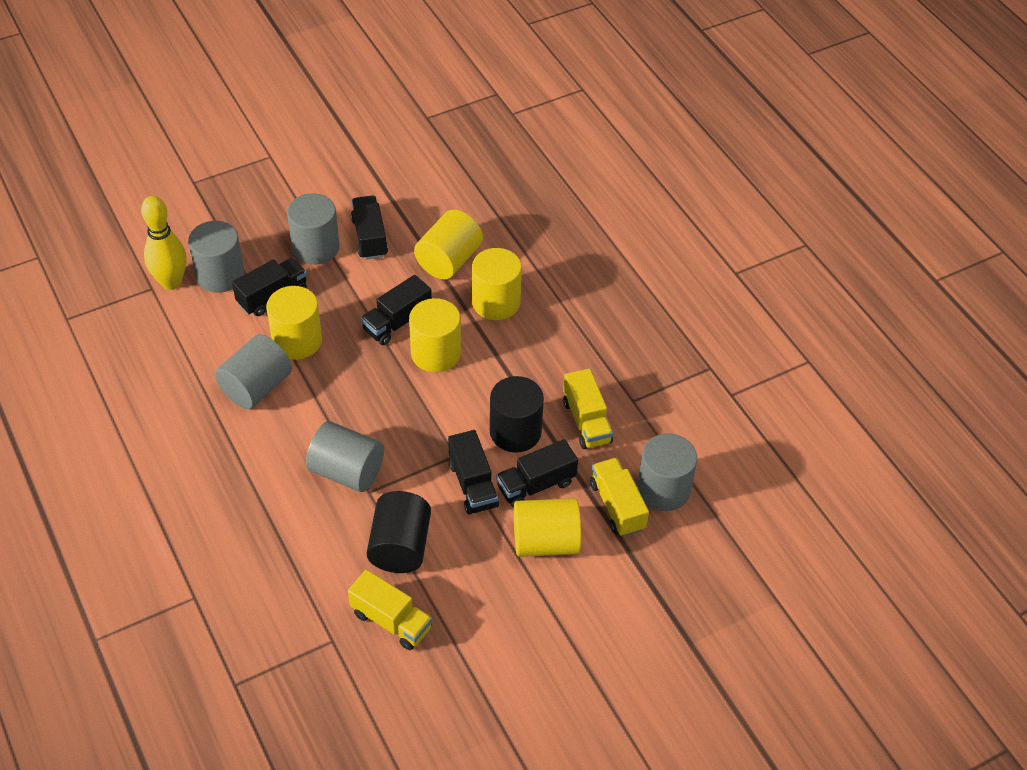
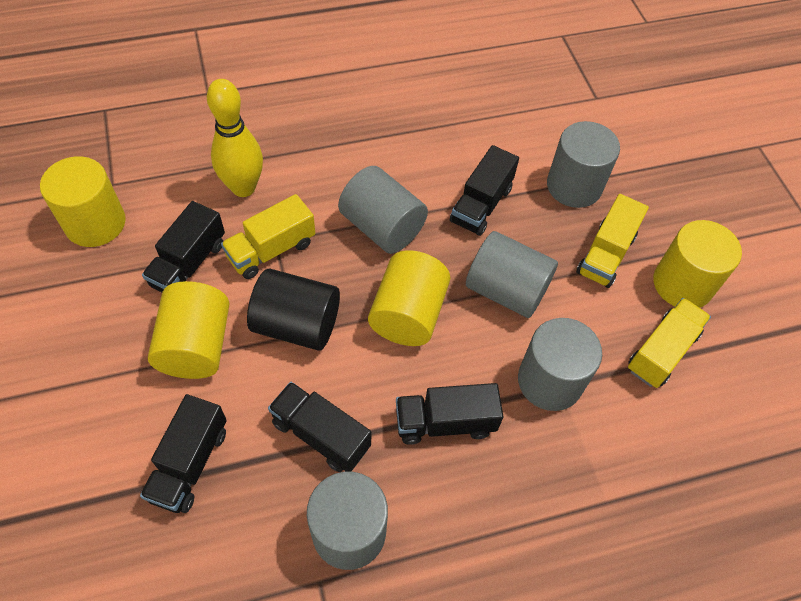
black cylinder: [367,491,431,573] [490,376,544,453] = 2 -> [247,269,340,351] = 1
yellow cylinder: [266,286,322,360] [409,298,461,372] [414,209,483,280] [472,248,522,320] [514,498,581,557] = 5 -> [40,156,126,247] [148,281,230,379] [368,250,450,346] [653,220,742,308] = 4

